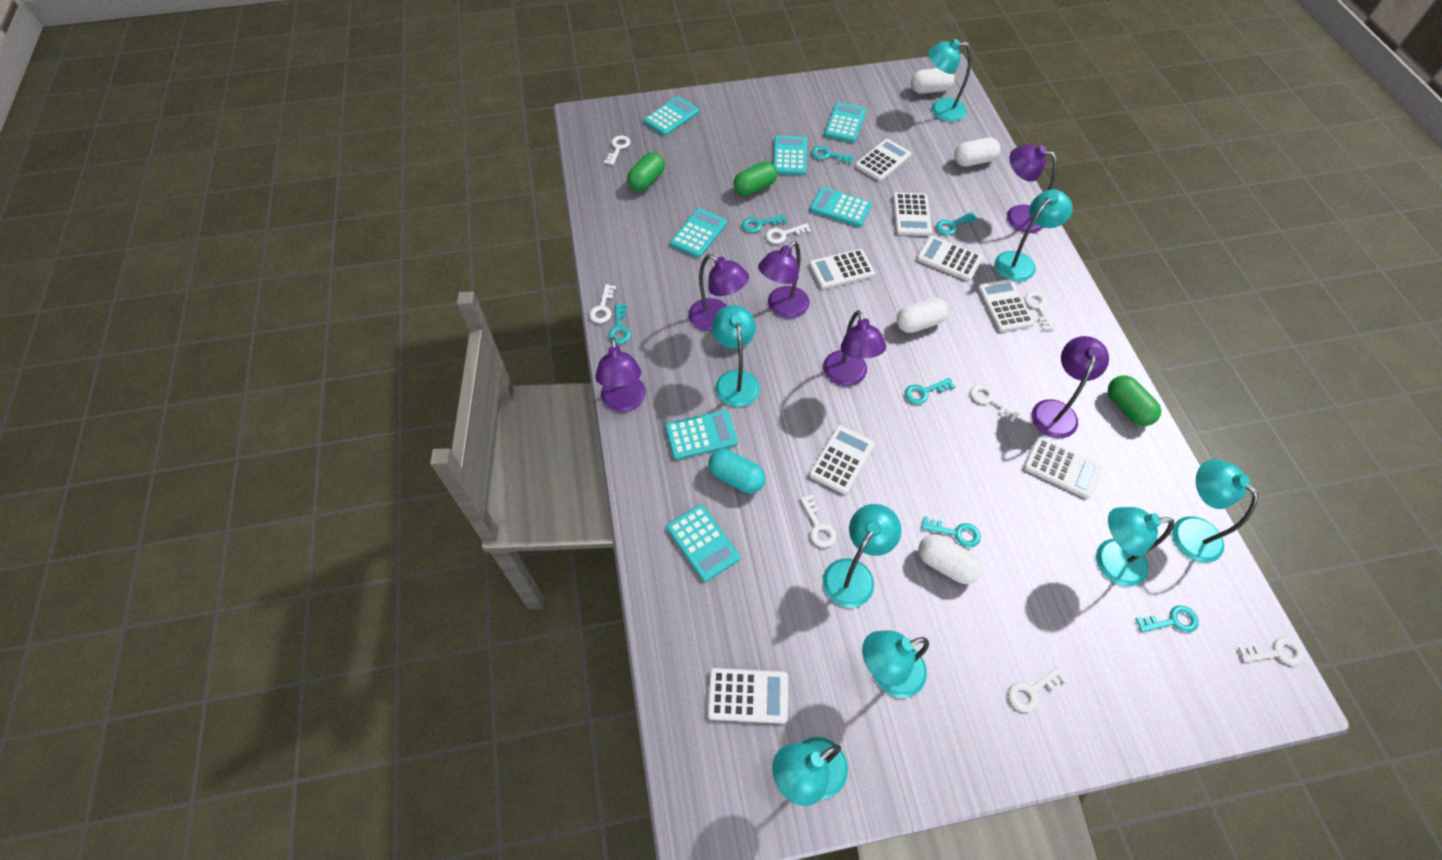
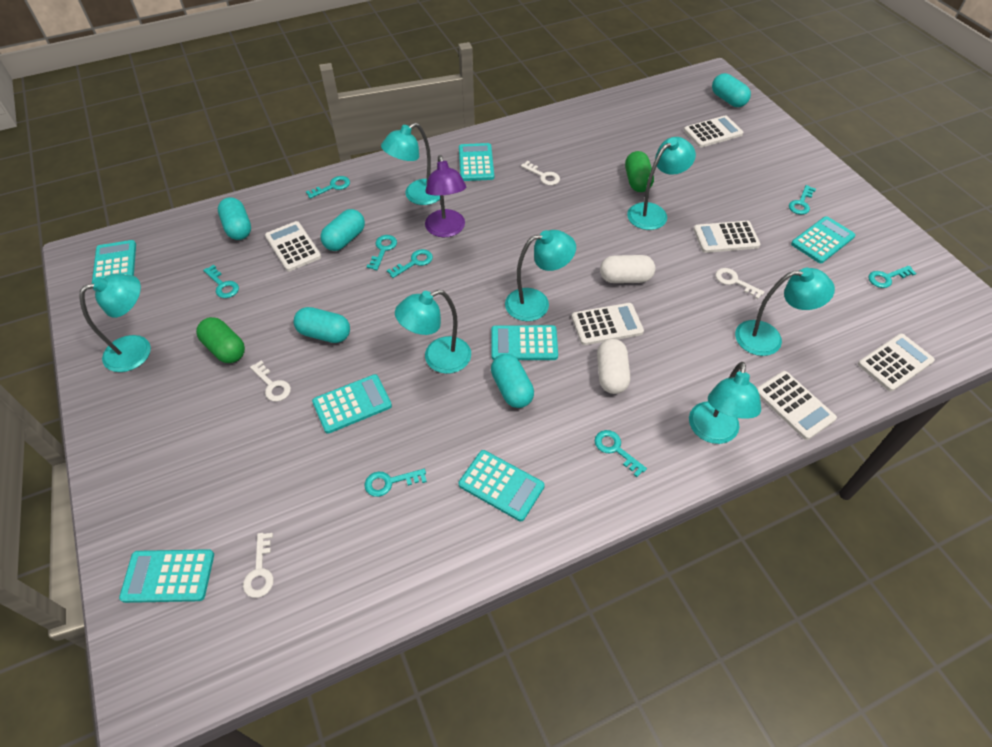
green capsule: [627,152,665,191] [733,161,777,196] [1108,376,1161,426] = 3 -> [196,317,245,363] [625,151,654,192] = 2
purple lamp: [595,337,646,412] [688,254,749,331] [758,241,809,318] [823,310,886,386] [1007,144,1057,233] [1032,336,1109,438] = 6 -> [425,155,466,237] = 1
turquoise capsule: [708,449,765,494] = 1 -> [218,197,251,240] [294,307,350,343] [320,209,365,251] [491,354,534,408] [712,73,751,107] = 5
turquoise key: [608,304,631,344] [742,215,787,233] [811,146,854,164] [905,378,955,404] [921,516,981,547] [936,212,978,235] [1135,605,1199,633] = 7 -> [203,265,239,298] [306,176,350,199] [365,469,427,497] [367,235,397,270] [387,249,433,278] [595,430,647,477] [789,185,816,215] [868,266,916,288] = 8
turquoise lamp: [712,305,760,407] [772,737,848,806] [823,504,901,608] [862,630,929,698] [928,39,971,122] [995,189,1073,282] [1096,507,1174,586] [1172,459,1259,563] = 8 -> [79,274,151,372] [381,123,440,205] [395,290,471,374] [505,230,576,321] [627,137,696,230] [689,362,761,444] [735,268,835,356] = 7
white calculator: [707,668,788,724] [809,249,875,289] [809,425,875,495] [855,139,912,181] [893,193,932,236] [917,236,983,281] [978,279,1035,332] [1023,437,1102,499] = 8 -> [265,221,321,272] [571,303,644,345] [684,115,743,148] [693,221,760,253] [757,371,837,440] [858,334,935,392] = 6
white capsule: [896,298,948,333] [911,68,955,94] [918,534,982,584] [954,137,1000,167] = 4 -> [597,339,630,394] [600,255,655,283] = 2
white key: [589,284,616,323] [604,135,630,165] [766,223,811,244] [800,494,836,547] [970,384,1020,422] [1008,667,1068,712] [1025,291,1055,331] [1238,637,1304,665] = 8 -> [243,533,274,598] [250,361,291,402] [521,161,560,185] [715,268,764,299] = 4

